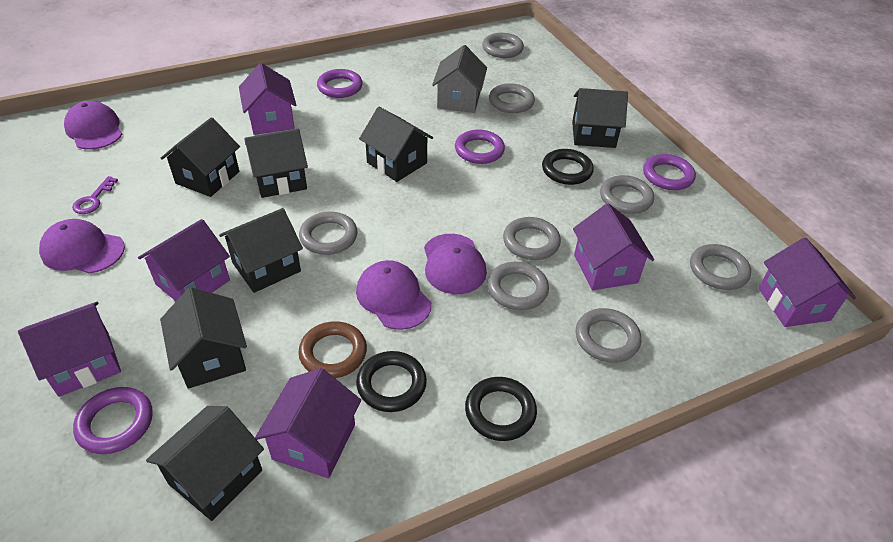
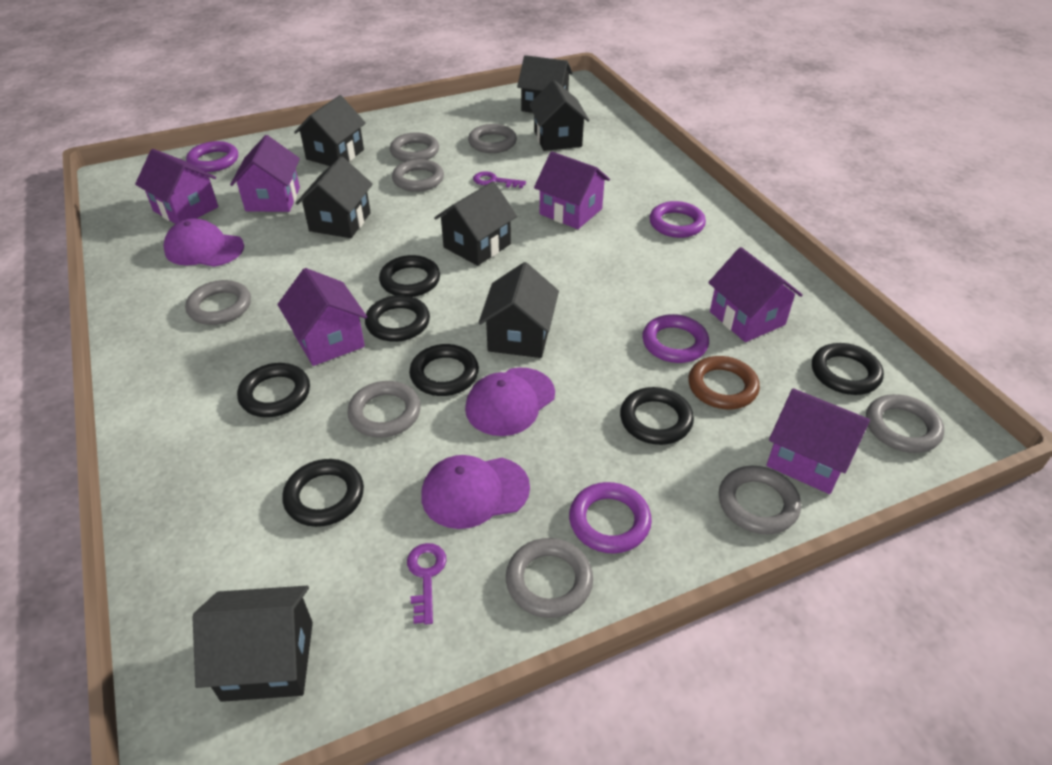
black ring: [356,351,427,412] [465,377,537,441] [542,149,594,185] = 3 -> [237,363,310,417] [282,459,364,527] [365,295,430,342] [379,255,440,297] [409,344,479,396] [620,387,694,445] [812,343,884,395] = 7
grey house: [432,45,487,113] = 1 -> none = 0
purple cap: [39,219,125,273] [64,101,122,150] [356,260,431,330] [424,234,487,294] = 4 -> [164,218,244,267] [421,455,530,529] [465,368,555,436] = 3
purple key: [72,176,118,214] = 1 -> [407,543,446,625] [473,171,526,188] = 2

